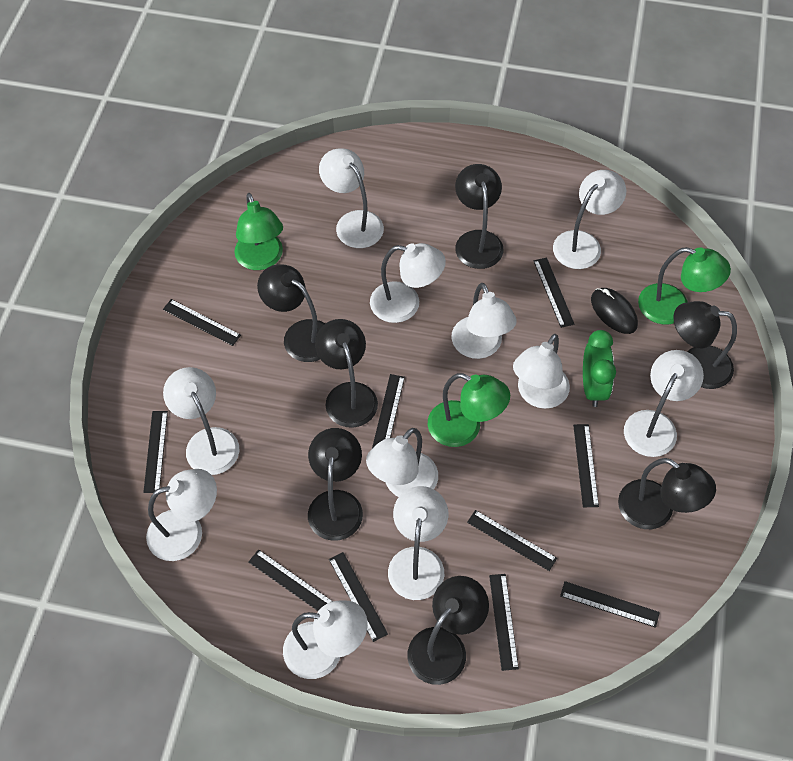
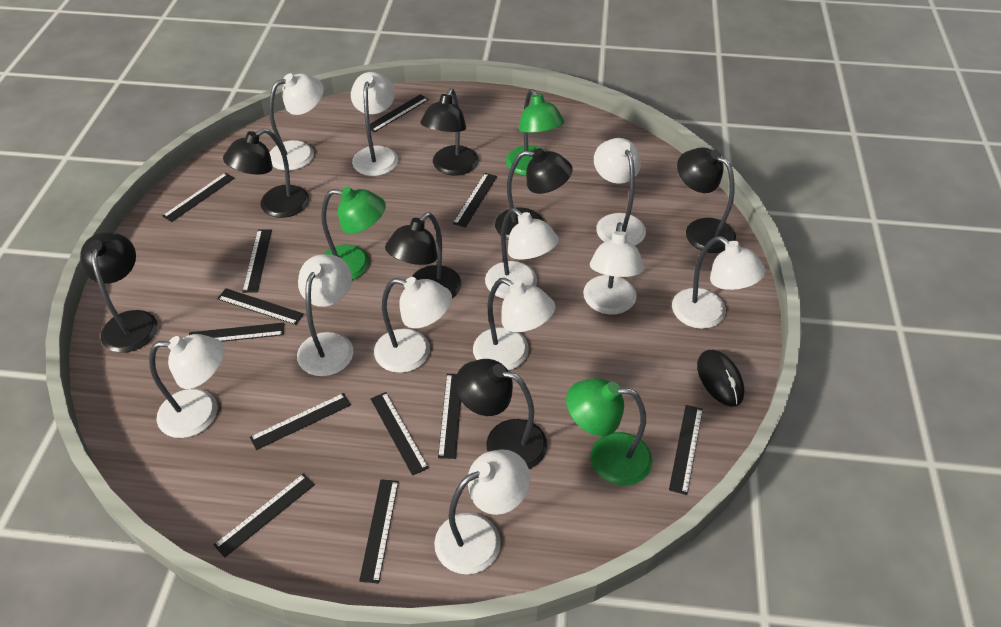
black ruler: [143,411,168,493] [163,299,241,346] [248,550,333,611] [329,552,388,642] [372,374,405,448] [467,510,557,571] [489,574,519,671] [534,257,574,328] [560,581,660,628] [573,424,599,507] = 10 -> [162,173,235,222] [189,323,284,342] [214,473,315,558] [217,288,304,325] [242,229,272,293] [250,393,351,450] [359,479,399,584] [370,94,429,132] [371,392,429,476] [438,374,461,459] [453,173,497,228] [669,405,703,495] = 12
green clock: [583,330,616,407] = 1 -> none = 0

